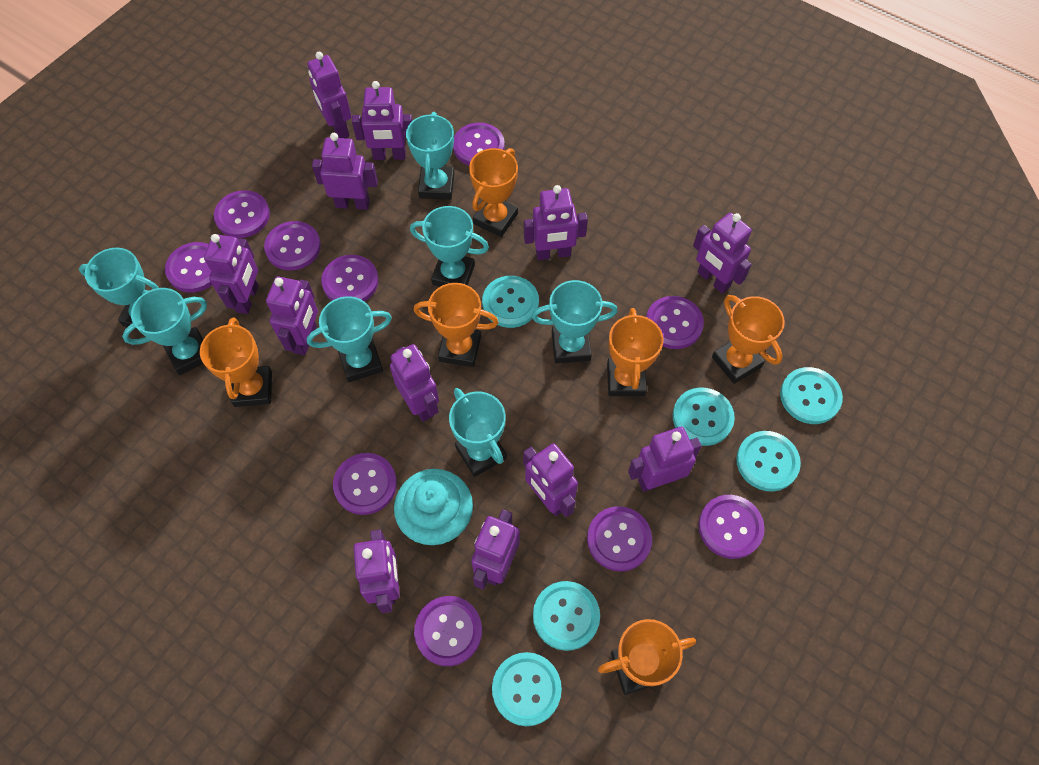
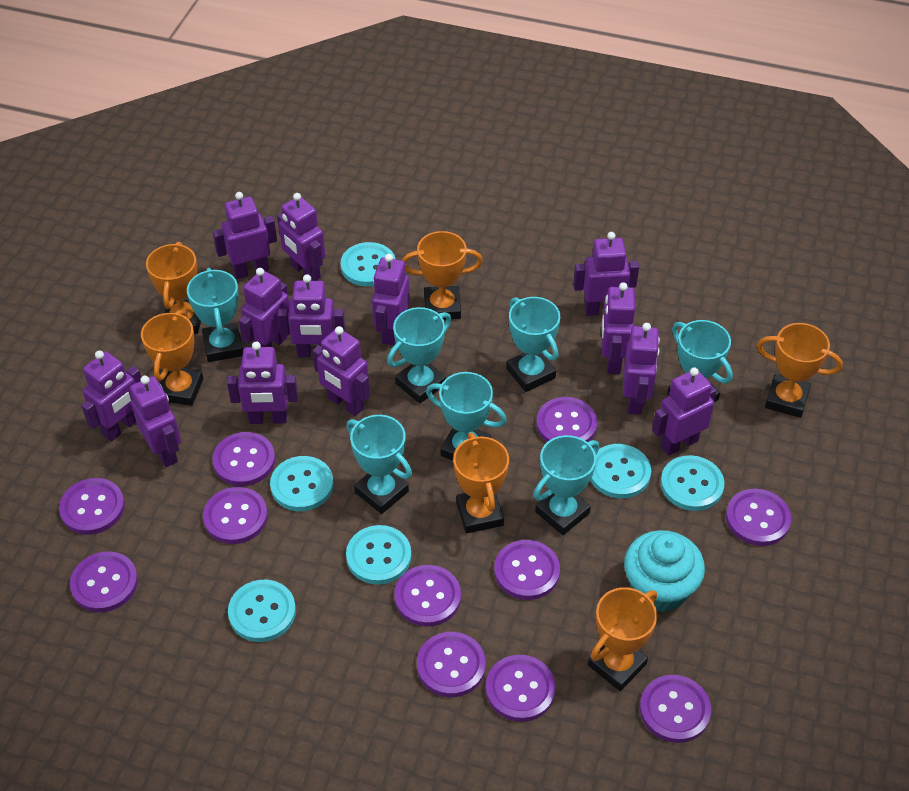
purple button: [165,242,212,292] [214,190,270,238] [264,221,321,270] [321,255,379,302] [333,453,397,515] [414,596,482,666] [453,123,505,166] [587,506,652,572] [646,296,704,349] [698,495,765,559] = 10 -> [59,478,125,535] [70,551,138,612] [203,487,268,544] [212,432,275,486] [395,565,461,627] [417,632,486,697] [486,655,556,722] [494,540,560,600] [536,397,597,442] [640,675,711,743] [726,489,791,546] = 11
purple robot: [204,234,259,314] [266,277,318,355] [307,52,351,138] [312,133,378,210] [352,81,413,160] [354,530,400,613] [390,344,439,422] [471,509,520,589] [523,443,578,517] [524,185,588,260] [628,427,702,492] [693,213,752,294] = 12 -> [81,350,141,442] [130,376,181,467] [213,192,277,279] [227,341,298,424] [239,268,290,347] [277,193,325,281] [278,274,345,357] [313,326,370,416] [372,254,410,346] [573,232,639,316] [601,282,635,374] [623,323,660,415] [652,367,716,456] = 13

